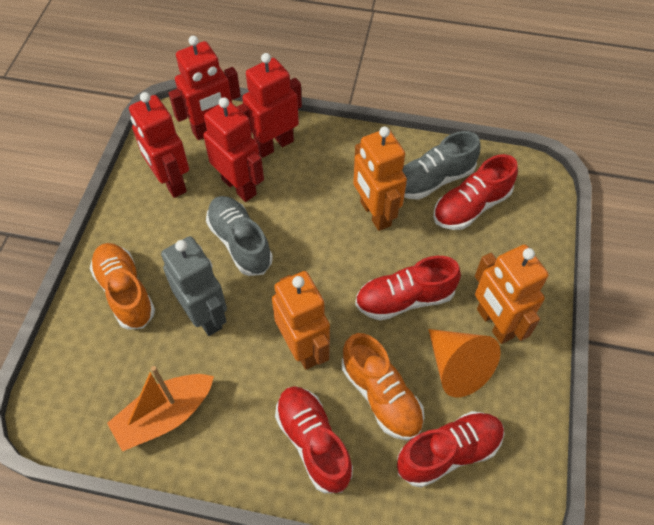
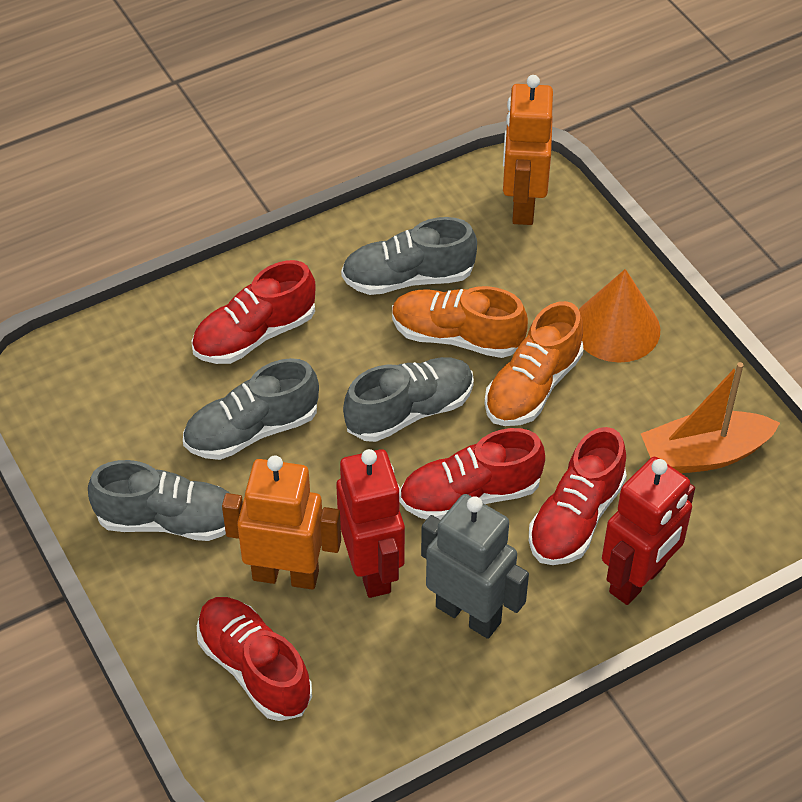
grey shoe: [206,196,273,276] [402,131,481,200] = 2 -> [88,460,231,541] [183,358,319,460] [341,217,477,295] [343,357,474,442] = 4
orange robot: [272,271,330,370] [353,127,407,231] [475,244,549,344] = 3 -> [222,455,341,590] [503,75,553,225] = 2
red robot: [129,92,189,198] [168,36,241,140] [203,97,264,202] [237,53,302,158] = 4 -> [336,449,405,598] [602,457,695,605] = 2

